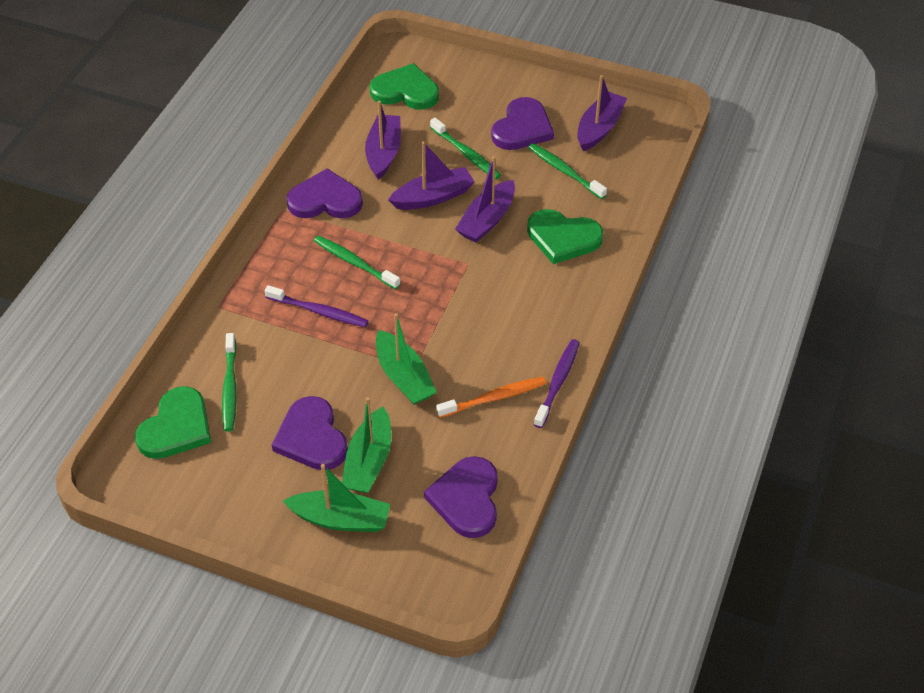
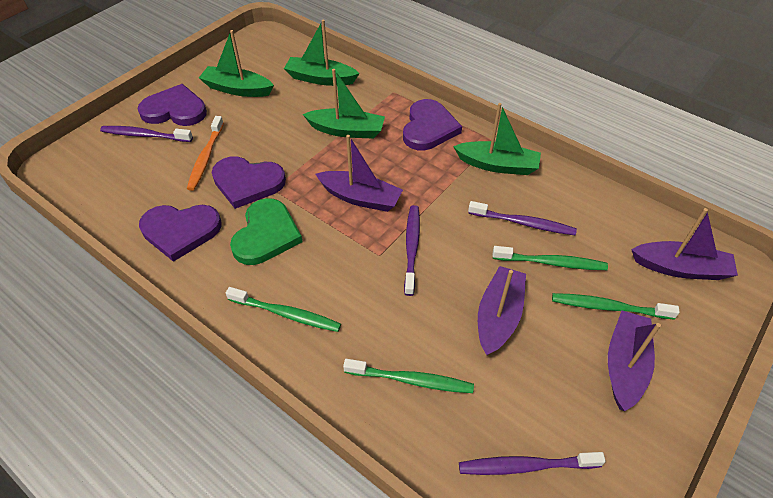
green boat: [283,464,390,532] [342,397,391,493] [376,313,437,405] = 3 -> [199,30,274,97] [284,19,360,86] [303,69,385,139] [453,103,541,175] = 4
green heart: [135,386,211,459] [370,63,439,109] [527,209,603,264] = 3 -> [230,198,303,265] = 1
purple toothbrush: [265,285,368,327] [534,339,580,428] = 2 -> [100,126,193,142] [404,205,420,296] [459,452,606,475] [468,201,577,235] = 4

